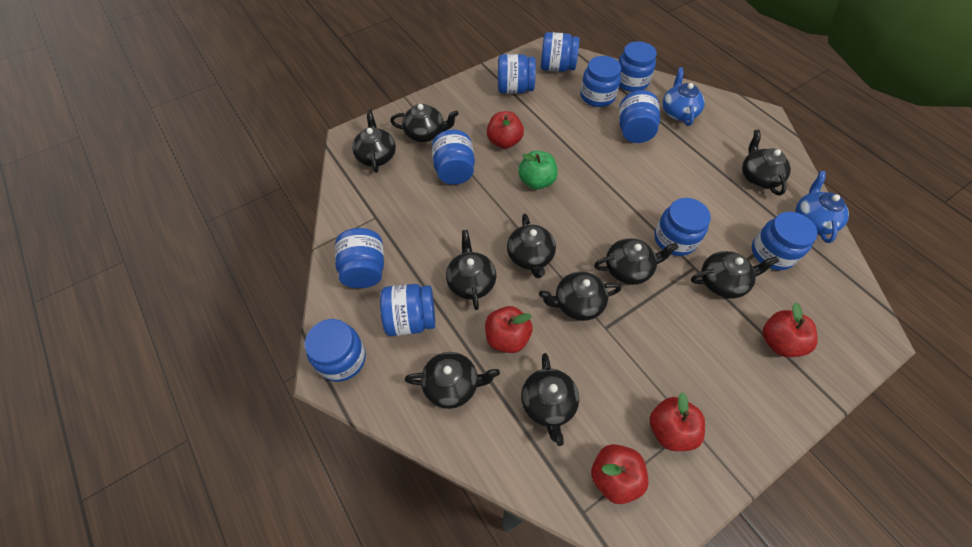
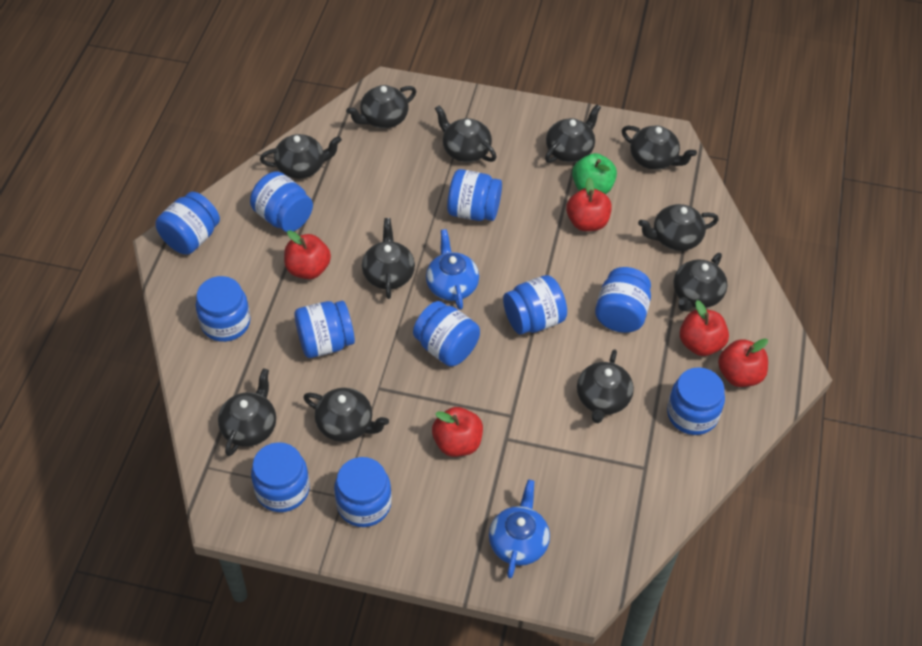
black teapot: [352,109,396,173] [390,104,459,142] [405,352,500,409] [446,230,496,310] [507,214,556,278] [521,353,579,446] [539,271,621,321] [594,238,679,285] [691,251,779,299] [742,130,791,195] = 10 -> [218,368,276,456] [260,134,342,179] [303,388,389,442] [346,85,416,128] [362,218,415,299] [435,105,497,162] [545,104,601,163] [577,349,634,423] [622,125,697,170] [638,204,719,251] [673,253,727,311] = 11

